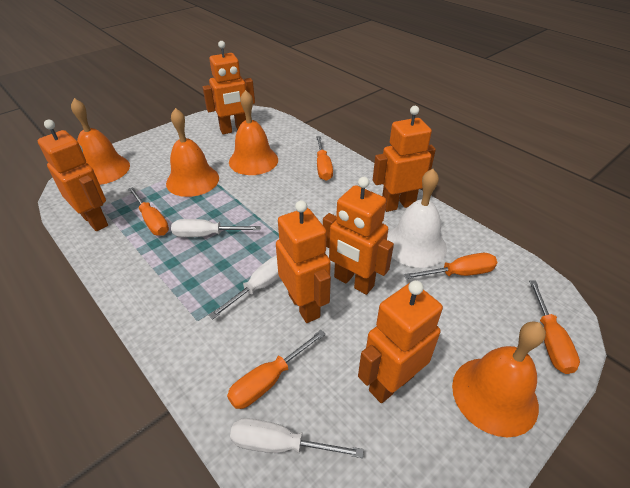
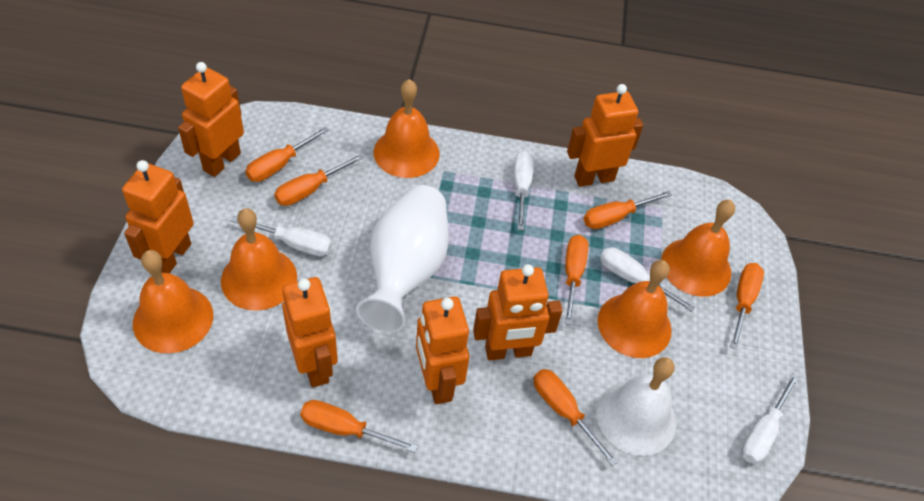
orange bell: [71,98,130,185] [166,108,219,197] [229,90,278,175] [452,322,546,437] = 4 -> [133,250,213,353] [221,208,297,311] [374,79,440,178] [598,260,672,358] [661,200,735,297] = 5
orange screwdriver: [128,187,169,236] [227,330,326,409] [316,136,333,181] [404,253,497,279] [529,280,580,374] = 5 -> [245,127,329,182] [274,154,364,206] [300,400,418,452] [534,369,618,466] [564,235,588,325] [584,191,672,229] [730,263,764,350] = 7
white screwdriver: [171,219,261,237] [208,255,280,319] [230,418,364,458] = 3 -> [231,216,332,256] [514,151,534,230] [600,247,695,312] [741,373,799,464] = 4
white vase: none = 0 -> [356,185,449,332] = 1

